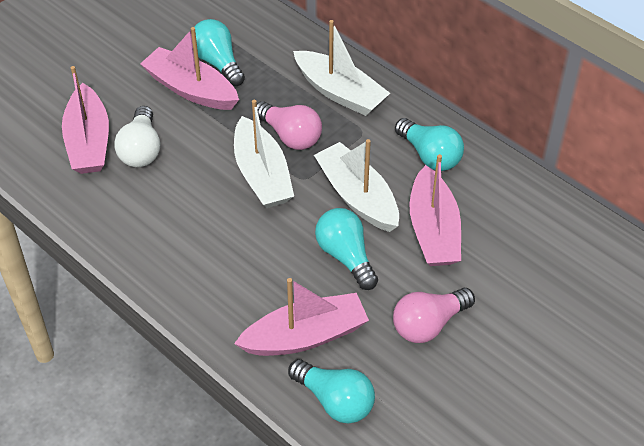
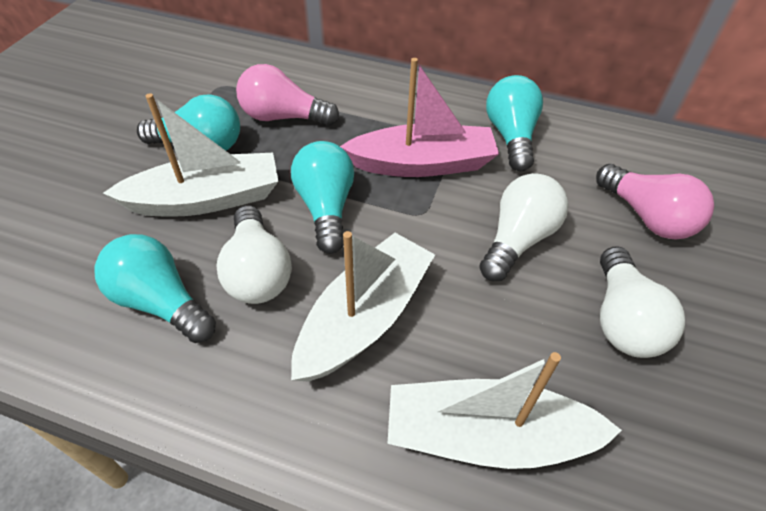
pink boat: [62,66,109,174] [140,27,239,110] [234,278,369,356] [409,154,461,266] = 4 -> [340,58,499,177] = 1
white light bulb: [114,106,160,167] = 1 -> [216,205,292,304] [479,173,569,281] [600,246,685,358] = 3

